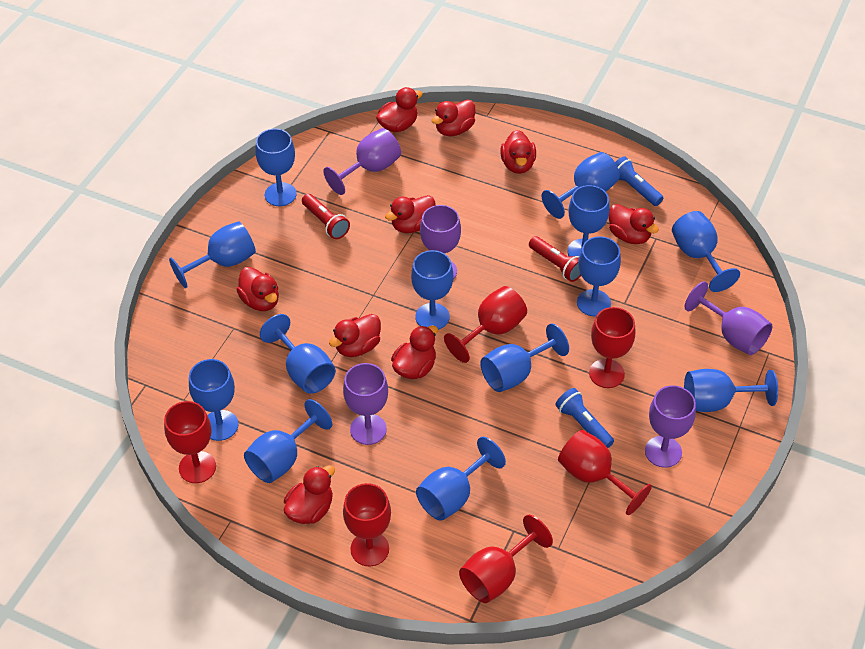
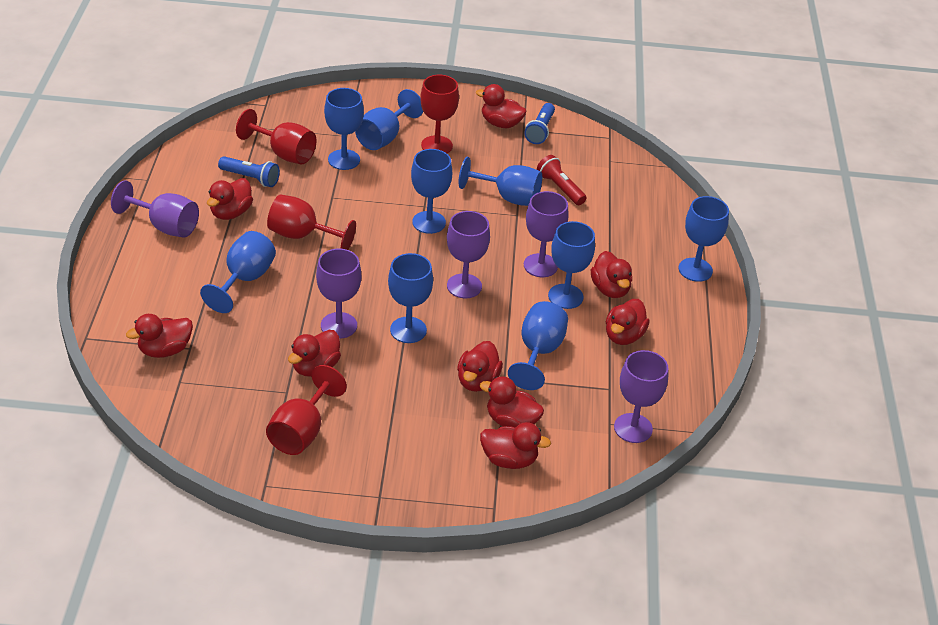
blue goblet: [169,221,256,288] [189,359,238,441] [244,399,332,483] [255,128,297,206] [260,314,336,394] [411,250,453,330] [416,437,506,521] [480,323,569,392] [542,152,620,219] [567,185,610,256] [577,236,621,316] [672,211,740,292] [684,369,778,412] = 13 -> [200,231,276,313] [324,88,364,170] [355,89,423,150] [388,253,433,343] [411,149,452,234] [459,157,542,206] [508,301,568,390] [548,221,595,309] [679,196,729,282] = 9
red flashlight: [302,194,350,239] [529,236,581,282] = 2 -> [537,155,586,205] = 1
red goblet: [164,401,216,483] [343,483,391,566] [444,286,527,363] [459,515,553,603] [558,430,652,515] [589,307,635,388] = 6 -> [236,109,317,165] [266,365,347,455] [267,194,356,250] [420,75,459,153] = 4

